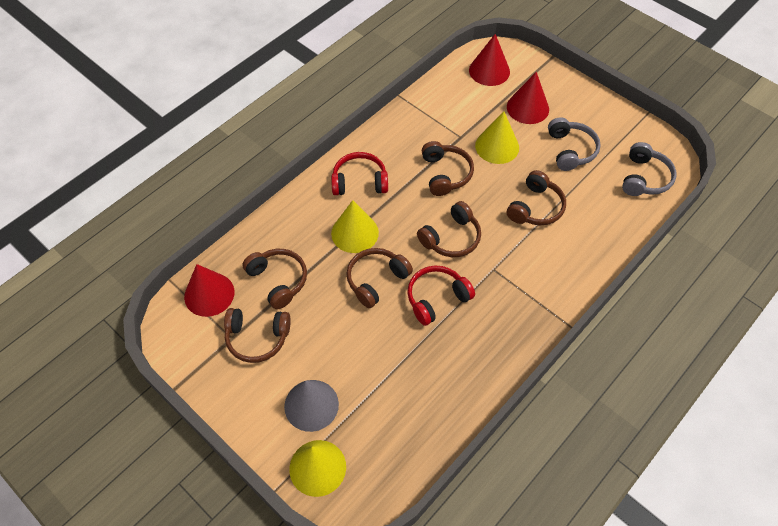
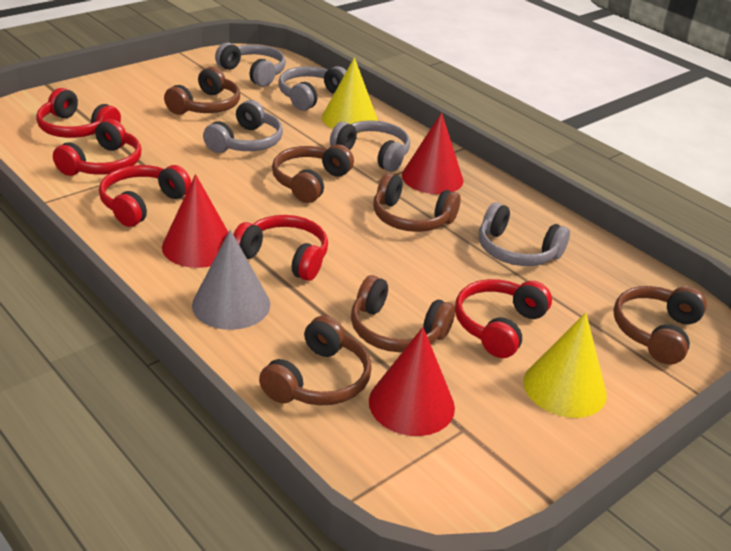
grey headphones: [548,117,601,171] [622,142,676,196] = 2 -> [203,100,283,153] [215,42,286,87] [278,66,346,111] [330,120,410,172] [479,202,570,266] = 5
red headphones: [331,152,388,195] [407,266,475,326] = 2 -> [36,88,121,138] [53,119,141,176] [99,165,191,227] [233,215,328,281] [455,279,552,358] = 5
yellow cone: [289,440,346,497] [331,200,379,253] [475,111,519,164] = 3 -> [322,57,378,132] [523,313,607,418] = 2

